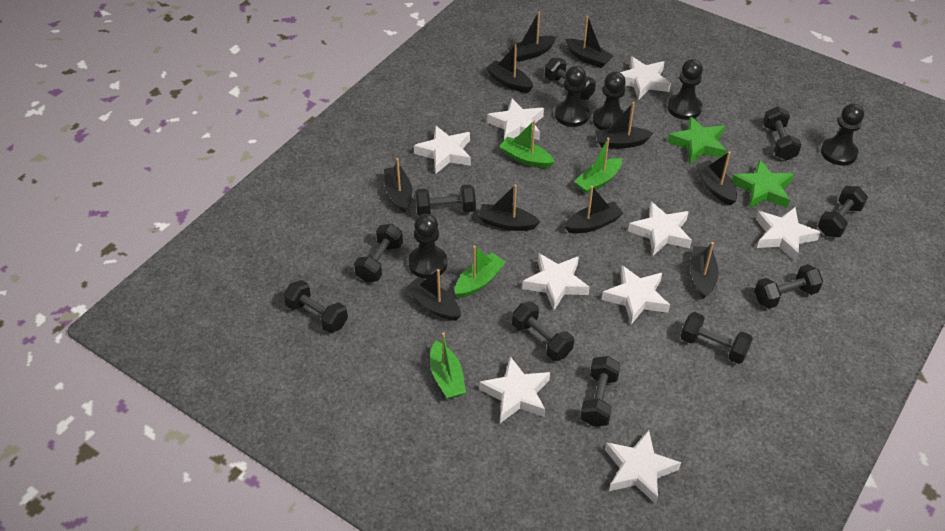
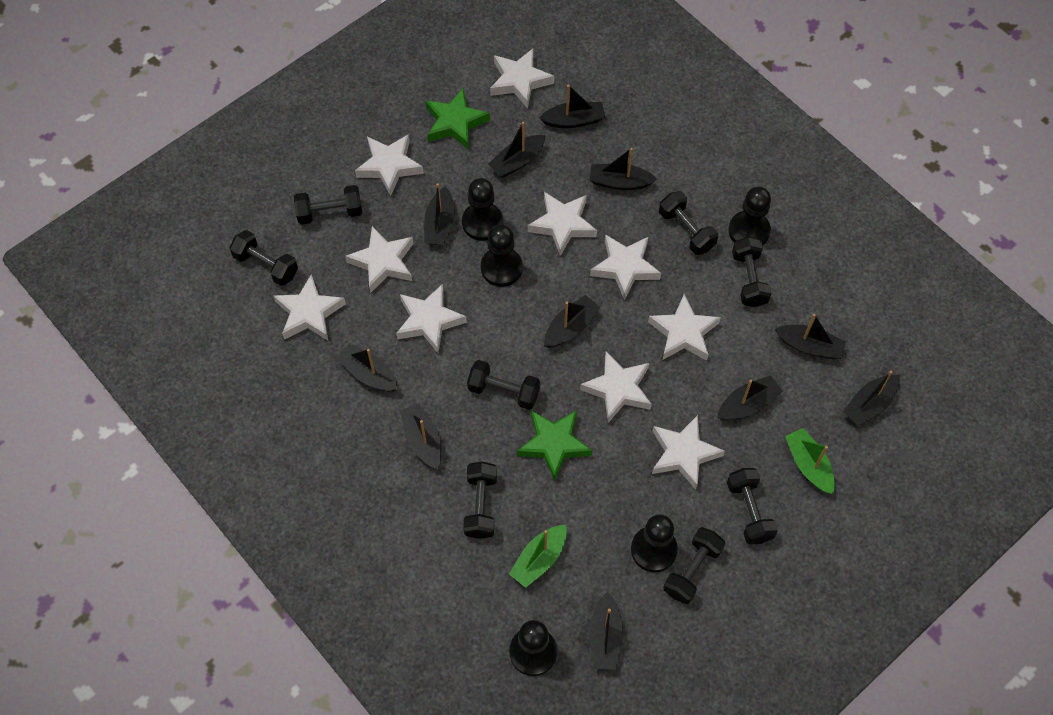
black boat: [384,158,412,213] [405,269,461,321] [478,184,540,231] [486,44,533,93] [507,12,556,62] [564,186,623,233] [565,16,613,68] [595,102,653,148] [690,242,718,299] [696,152,737,206] = 10 -> [336,343,398,392] [400,403,441,469] [424,183,455,246] [488,122,545,178] [539,85,605,128] [544,295,600,348] [589,592,623,670] [590,148,657,190] [717,375,783,420] [775,314,846,359] [843,371,900,426] = 11
black dumbbell: [284,280,348,333] [354,224,403,282] [415,185,476,216] [512,301,574,361] [545,58,596,100] [580,356,621,427] [680,312,753,364] [754,264,823,309] [763,106,802,160] [818,186,868,237] = 10 -> [229,230,298,286] [294,185,362,225] [463,461,497,539] [467,360,540,410] [659,191,718,255] [663,527,725,604] [727,468,778,544] [732,237,772,307] = 8
green boat: [430,332,466,399] [455,246,506,298] [499,121,555,168] [574,138,622,194] = 4 -> [509,525,567,588] [785,428,835,494] = 2
white star: [414,125,471,173] [479,356,550,423] [487,98,544,140] [522,253,590,310] [602,265,670,325] [605,430,681,504] [620,56,671,100] [628,202,692,256] [756,207,821,261] = 9 -> [273,274,346,340] [345,226,414,293] [355,134,424,196] [396,284,467,353] [490,49,554,109] [528,192,597,256] [580,351,652,423] [590,234,661,300] [648,294,721,361] [652,415,725,489] = 10

